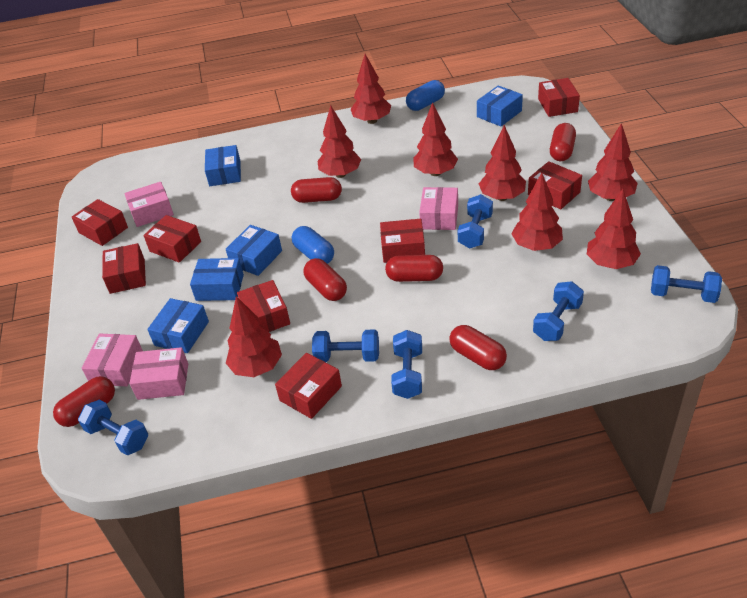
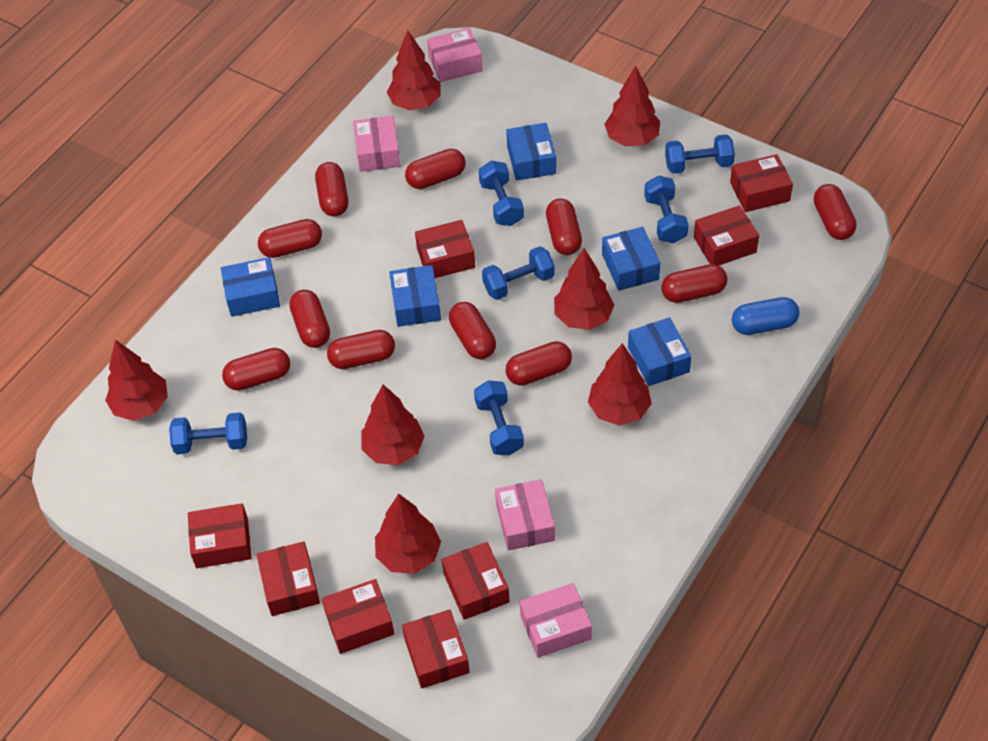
blue capsule: [292,226,334,264] [406,80,445,111] = 2 -> [732,297,800,335] = 1
red capsule: [53,376,115,427] [291,177,342,203] [303,258,347,301] [385,255,443,282] [449,325,507,370] [550,123,576,161] = 6 -> [222,348,290,391] [258,219,322,258] [290,290,330,348] [315,162,348,217] [327,330,395,369] [405,149,466,189] [449,302,496,359] [506,341,572,386] [546,198,582,255] [661,264,728,303] [814,184,857,240] = 11
red tree: [226,296,282,377] [317,105,361,178] [351,54,391,124] [413,102,458,176] [479,125,526,201] [511,173,563,251] [587,189,641,269] [588,123,638,201] = 8 -> [105,340,168,421] [361,384,425,465] [375,493,441,574] [387,30,441,111] [554,248,614,330] [588,343,652,426] [604,65,660,146] = 7

